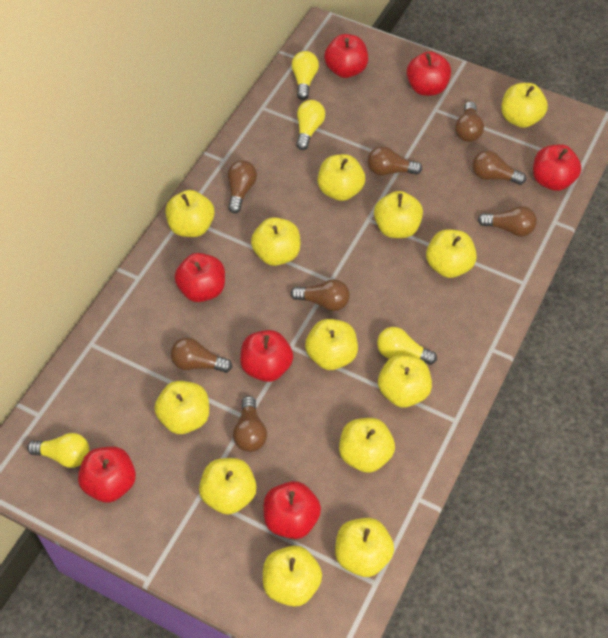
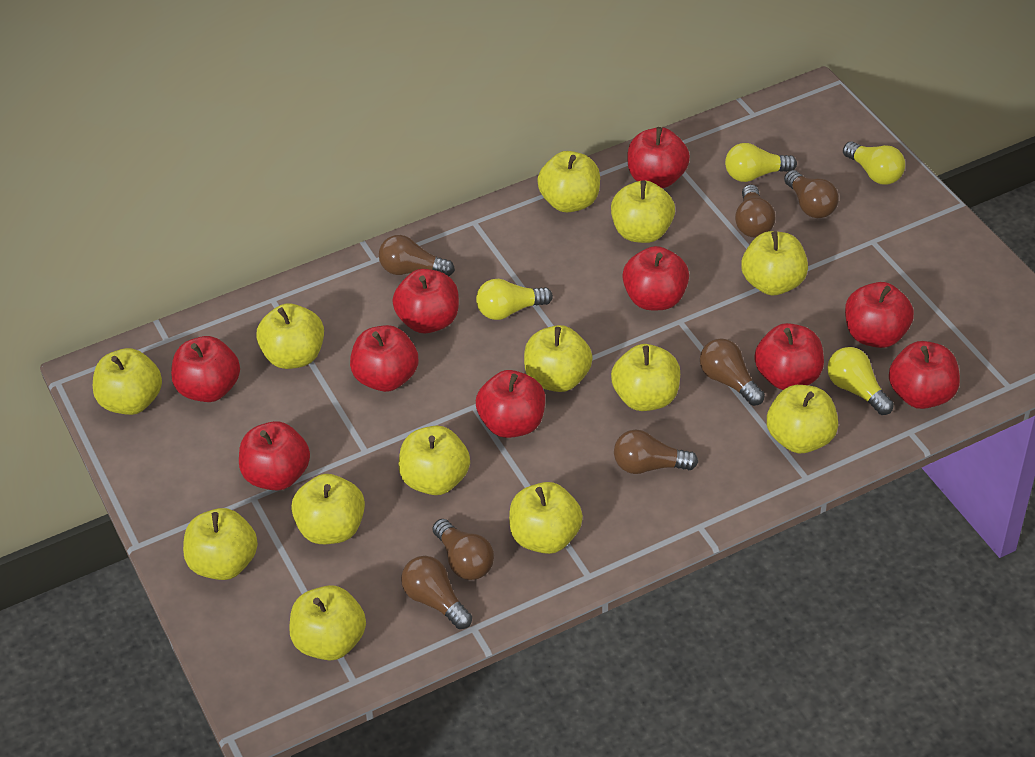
brown light bulb: [170,337,232,373] [228,160,257,214] [233,396,267,452] [290,279,350,311] [367,146,422,176] [455,102,484,142] [472,150,526,185] [478,206,537,236] = 8 -> [379,235,455,276] [401,556,472,629] [433,519,494,580] [614,429,698,474] [700,338,765,406] [735,184,776,238] [784,170,839,218] = 7
red apple: [78,447,136,503] [174,253,225,302] [240,330,293,382] [263,481,321,539] [324,34,368,78] [406,51,451,96] [533,144,582,191] = 7 -> [171,336,240,402] [239,421,310,491] [350,325,418,392] [392,269,459,333] [476,370,545,438] [622,246,689,310] [627,127,690,188] [754,323,824,390] [845,282,914,348] [889,341,960,409] = 10

